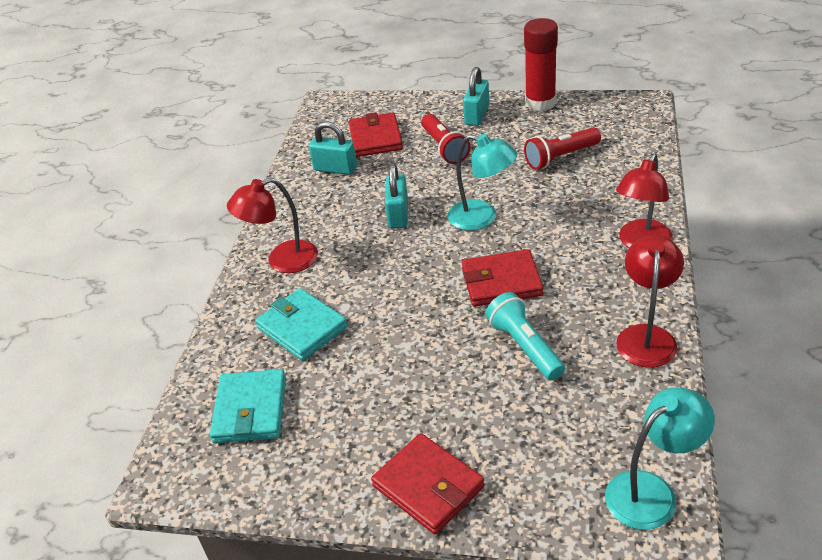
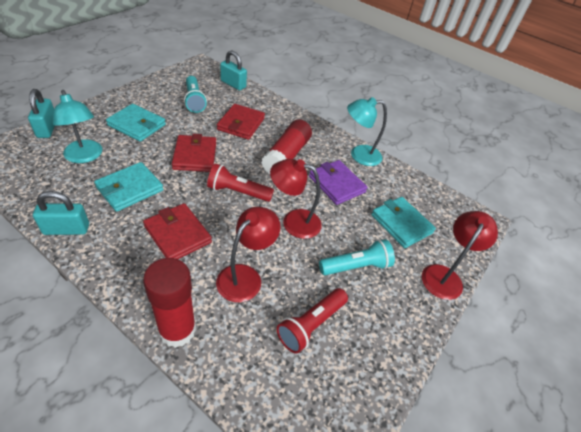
purple wallet: none = 0 -> [309,160,367,205] = 1
red glue stick: [524,18,558,111] = 1 -> [143,258,196,348] [261,120,312,174] = 2
turquoise flashlight: [485,292,565,381] = 1 -> [184,76,207,113] [319,239,395,275] = 2
turquoise wallet: [210,369,286,443] [255,288,348,361] = 2 -> [94,162,163,212] [106,104,166,142] [371,197,436,248] = 3

